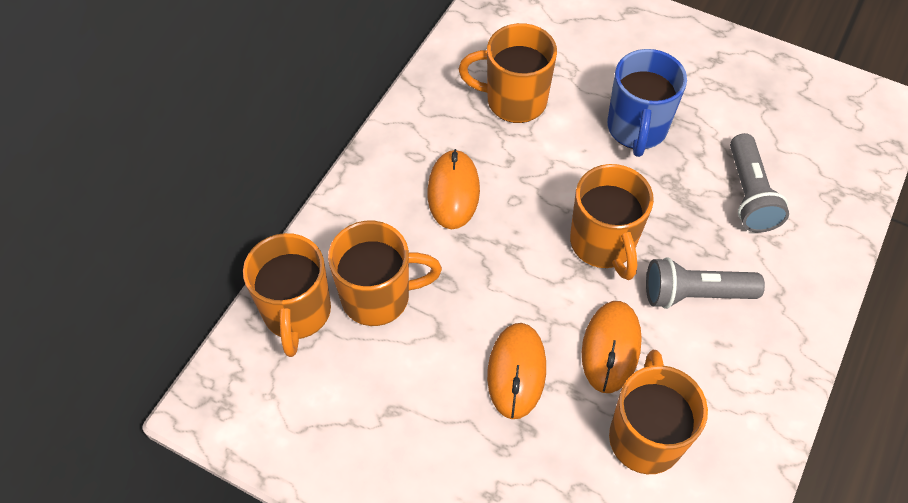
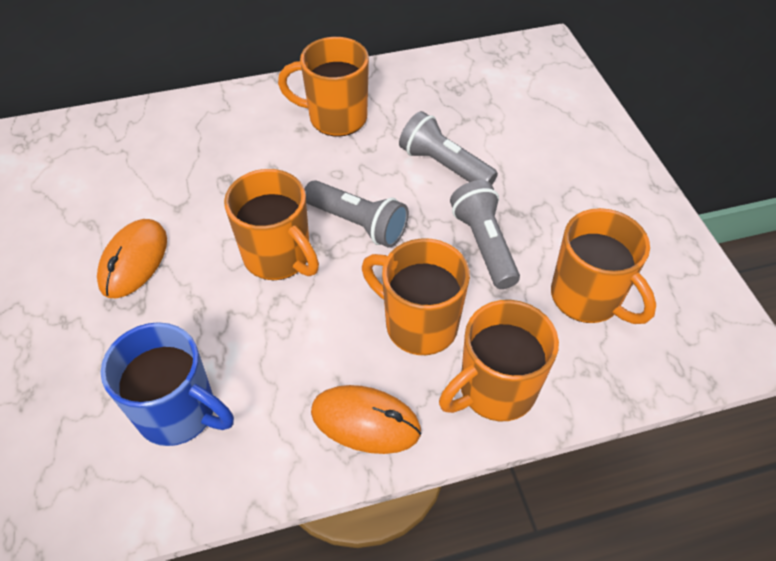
grey flashlight: [646,257,765,309] [730,133,789,233] = 2 -> [305,180,409,248] [399,111,498,184] [450,180,520,289] = 3
orange mouse: [427,149,480,229] [487,323,546,419] [582,301,642,393] = 3 -> [97,219,167,298] [311,385,421,454] = 2

